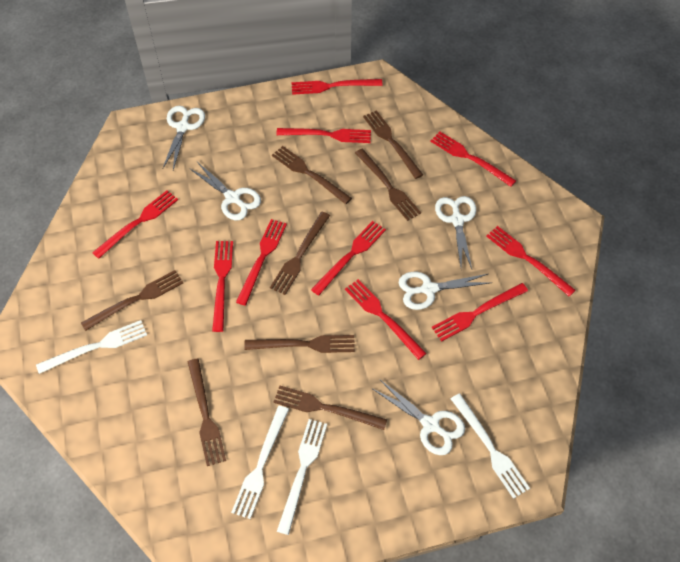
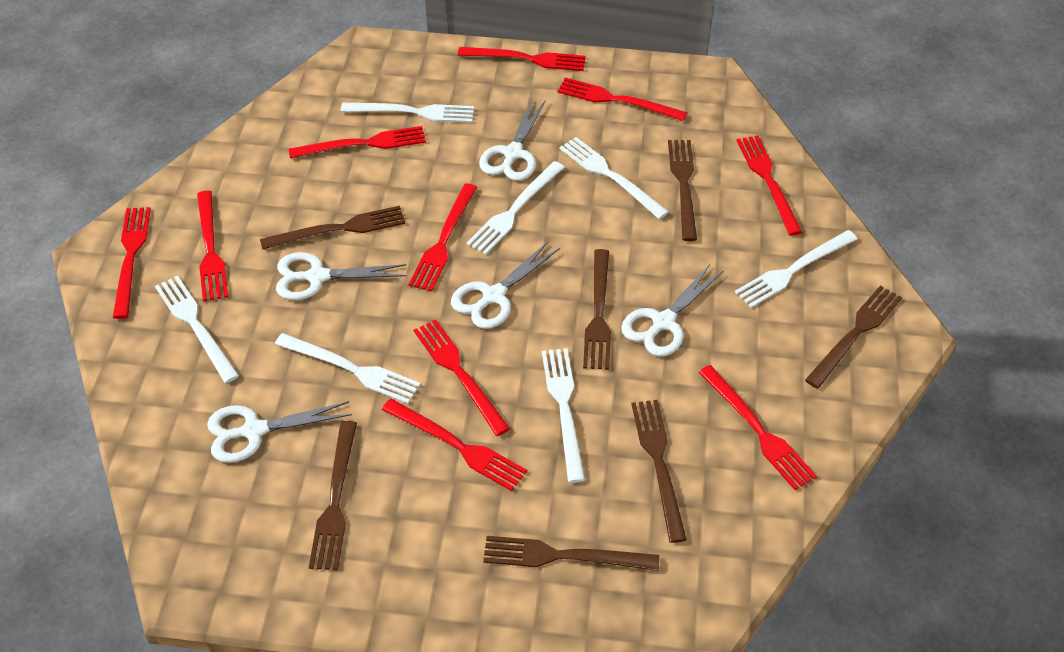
brown fork: [81,270,183,331] [188,358,226,466] [244,335,355,353] [270,212,330,295] [272,146,352,204] [273,386,387,430] [355,149,421,221] [363,110,423,179] = 8 -> [260,206,405,250] [309,421,357,570] [483,536,659,571] [583,249,611,370] [631,400,687,543] [668,140,697,241] [805,285,902,389] = 7
white fork: [36,320,147,374] [231,406,289,519] [277,419,327,535] [451,393,530,499] = 4 -> [155,275,239,383] [275,333,421,404] [341,103,474,123] [467,161,565,255] [542,348,585,483] [559,137,669,219] [735,230,858,308] = 7

